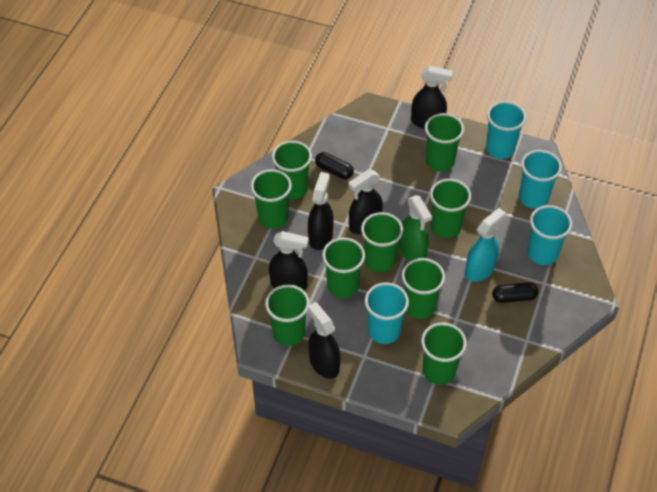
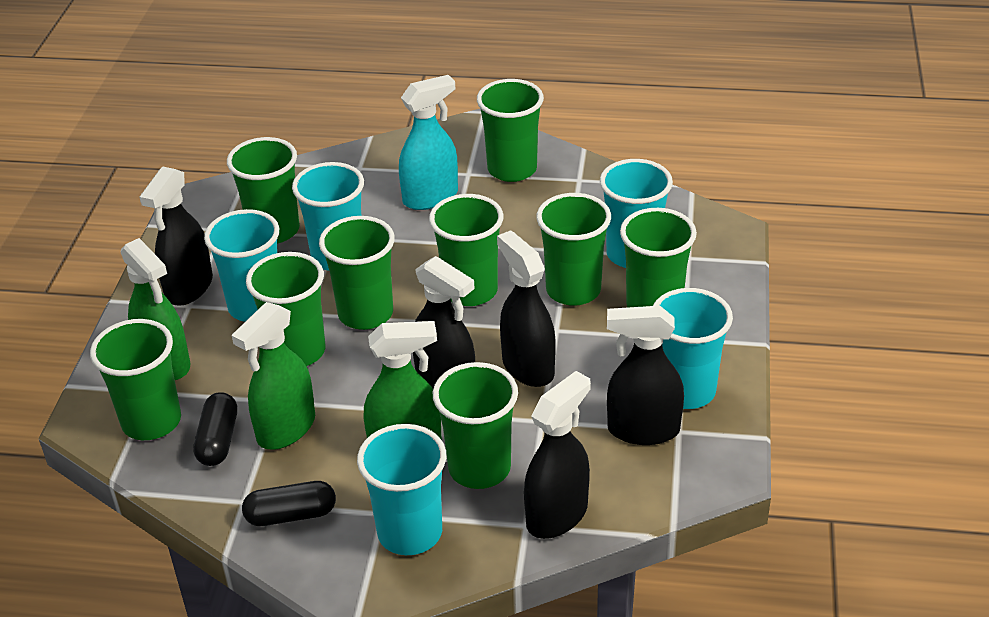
green spray bottle: [399,195,432,261] = 1 -> [121,238,190,380] [232,302,315,450] [364,321,442,440] = 3
turquoise cup: [365,283,409,344] [486,101,526,159] [519,150,562,209] [527,205,572,265] = 4 -> [204,209,279,322] [292,162,364,271] [357,424,446,555] [600,159,673,268] [653,288,733,409] = 5

